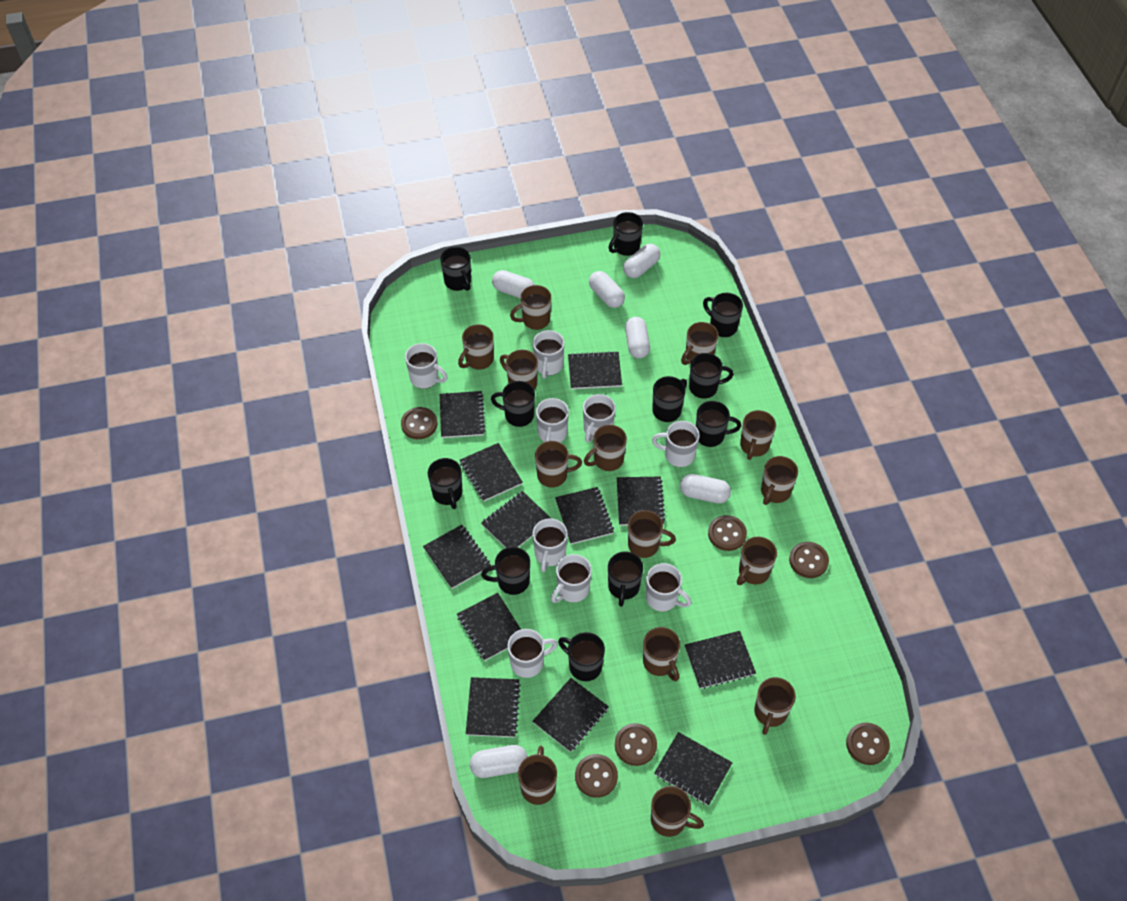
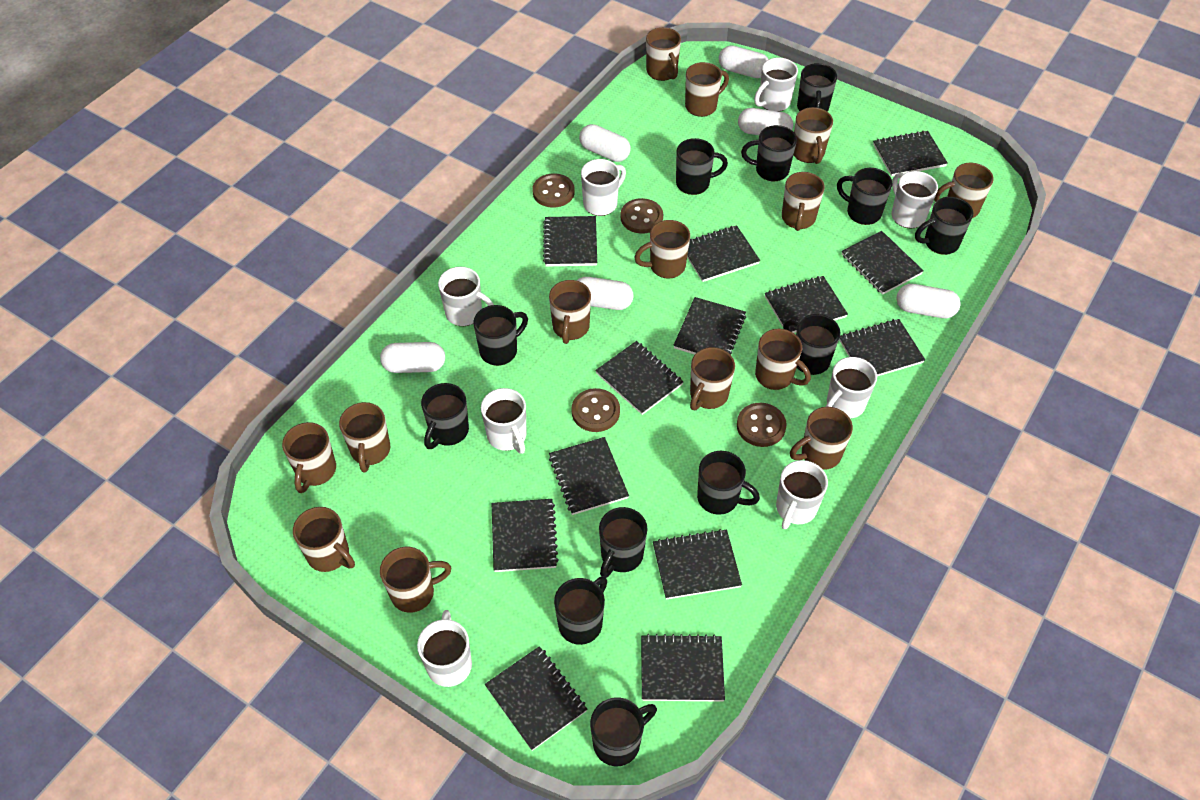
black mug: [428,458,462,509] [440,247,471,291] [481,547,530,595] [491,381,535,427] [558,632,605,681] [608,212,643,256] [608,552,643,607] [652,376,687,422] [689,353,734,399] [696,401,741,447] [703,293,743,337] = 11 -> [421,383,469,449] [473,305,528,366] [554,576,607,645] [590,697,657,766] [599,507,648,578] [676,138,728,195] [697,451,760,515] [741,125,797,181] [783,314,840,375] [797,63,837,112] [837,168,892,225] [915,197,973,255] = 12
black notebook: [423,525,491,589] [440,391,486,438] [457,593,521,661] [460,443,523,501] [466,677,521,737] [481,491,551,548] [533,678,609,752] [555,487,614,544] [568,351,622,389] [617,477,666,526] [654,732,733,806] [685,631,756,689] = 12 -> [485,646,587,751] [492,499,559,572] [543,216,597,267] [549,437,629,515] [595,341,683,415] [641,634,725,702] [653,529,742,599] [673,297,746,355] [687,225,760,282] [765,276,848,333] [839,319,925,376] [842,231,924,295] [873,131,948,176] = 13
brown button: [401,407,437,439] [575,754,618,798] [615,723,657,766] [708,515,747,551] [789,542,829,578] [846,723,890,765] = 6 -> [533,173,575,208] [571,388,620,432] [620,198,663,234] [737,403,787,447] = 4
white mug: [405,343,448,389] [508,629,558,678] [532,518,568,572] [533,330,564,379] [536,398,569,442] [551,554,592,603] [583,394,616,443] [646,563,692,611] [652,421,700,467] = 9 -> [417,610,472,687] [438,267,494,326] [481,388,527,454] [581,159,626,216] [754,58,798,112] [776,460,828,529] [826,357,877,419] [891,171,938,228] = 8

